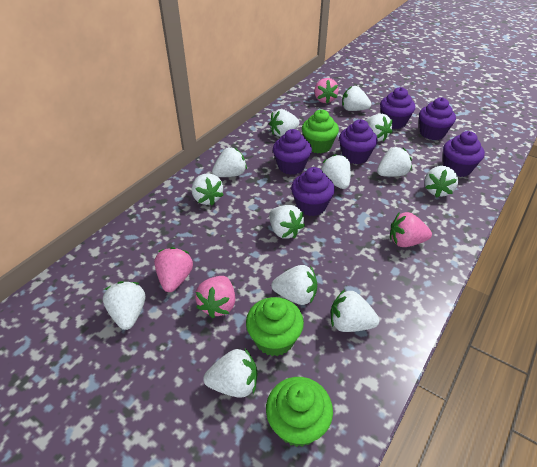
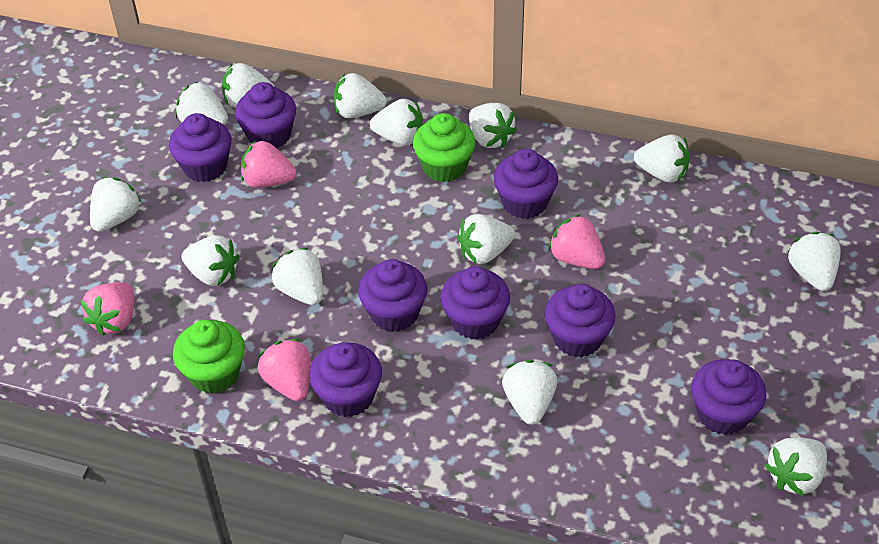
green cupcake: [246,297,304,356] [266,377,333,447] [302,110,339,153] = 3 -> [173,320,245,394] [413,113,476,182] = 2
purple cupcake: [273,129,312,175] [291,167,335,216] [339,119,378,164] [380,87,416,129] [419,97,456,140] [443,131,485,177] = 6 -> [169,113,232,182] [235,82,296,149] [309,342,382,417] [358,259,427,332] [440,266,510,340] [494,149,558,219] [545,284,616,357] [691,359,767,435] = 8

